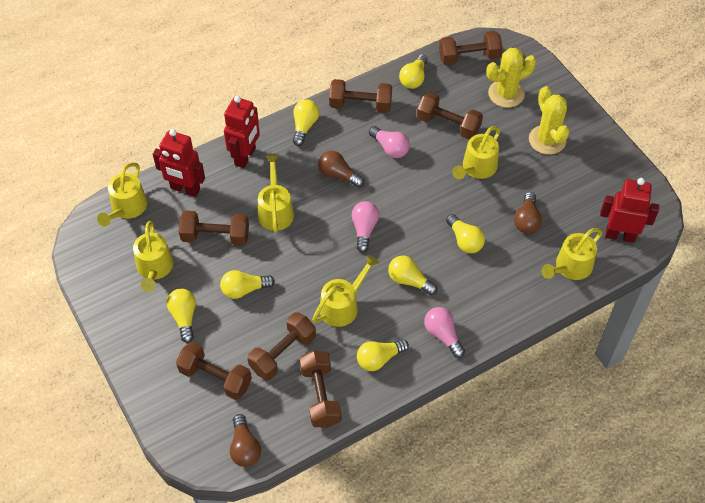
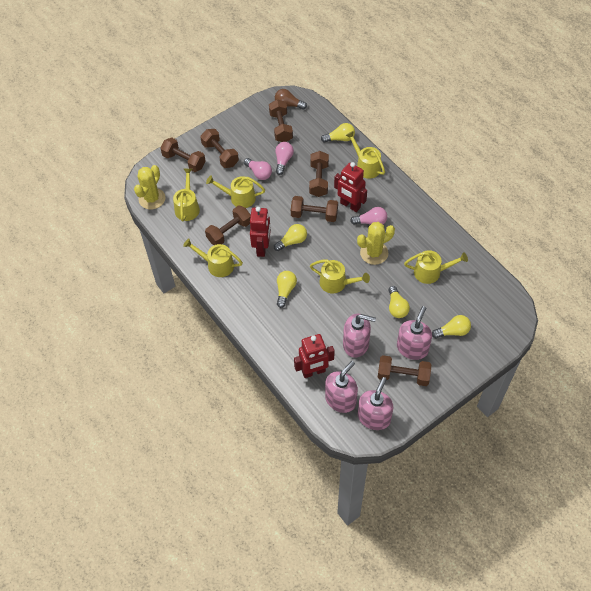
brown light bulb: [230,414,261,467] [318,151,364,188] [514,192,542,234] = 3 -> [275,89,307,110] = 1
pink soap dispenser: none = 0 -> [325,361,358,413] [343,314,376,358] [358,377,393,430] [397,306,432,360] = 4
yellow light bulb: [167,289,196,343] [220,270,275,299] [293,99,319,146] [357,339,409,371] [388,256,438,295] [399,54,428,89] [446,214,485,253] = 7 -> [274,224,307,251] [277,271,297,308] [321,123,355,143] [389,286,410,318] [432,315,471,338] = 5

